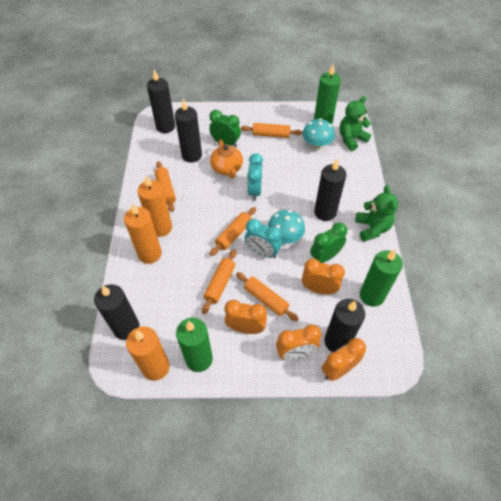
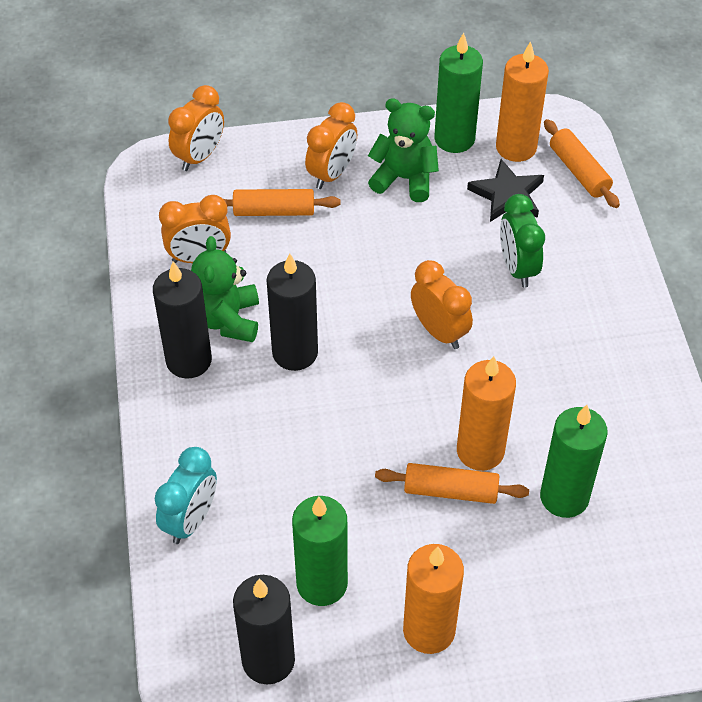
black candle: [94,284,140,340] [147,70,175,133] [175,99,202,163] [314,159,346,221] [324,299,365,352] = 5 -> [153,261,212,379] [233,575,295,684] [267,253,318,371] = 3
black star: none = 0 -> [467,159,544,222] = 1
green clock: [209,110,241,147] [310,222,347,263] = 2 -> [500,194,545,288] = 1
orange rolling pin: [155,161,176,212] [202,249,236,314] [210,207,256,256] [236,272,299,321] [241,123,302,138] = 5 -> [224,189,340,216] [375,463,529,504] [544,119,620,208] = 3
orange teapot: [210,139,243,178] = 1 -> none = 0
turquoise clock: [245,219,282,258] [247,153,263,201] = 2 -> [154,447,217,544] = 1
turquoise mushroom: [268,210,305,243] [302,118,335,149] = 2 -> none = 0

